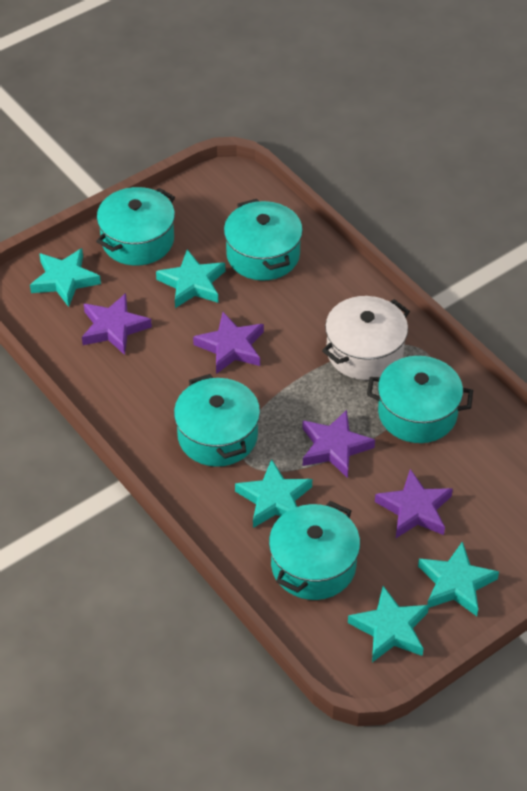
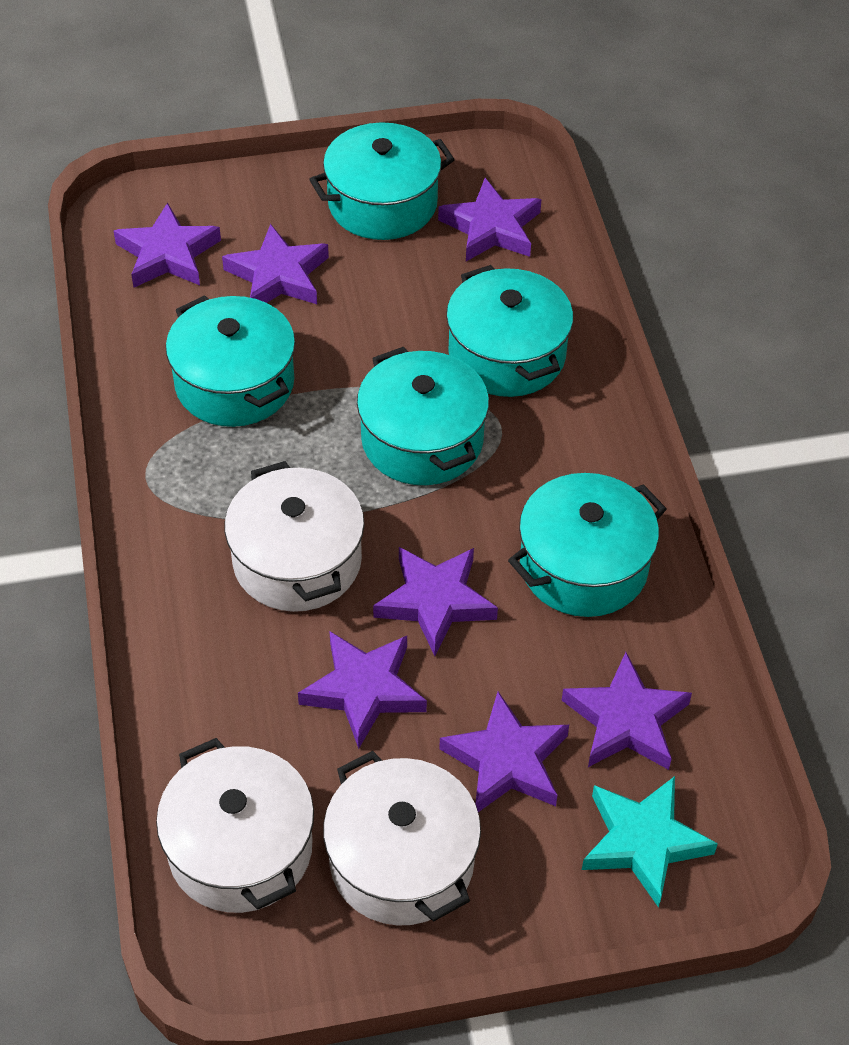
purple star: [82,293,152,355] [193,312,264,374] [302,410,375,478] [375,469,453,538] = 4 -> [114,203,221,288] [222,224,329,304] [298,631,427,749] [373,547,498,656] [438,178,542,261] [439,692,569,812] [562,652,692,770] = 7
turquoise star: [30,248,101,307] [156,250,225,308] [235,459,312,528] [348,586,429,662] [418,541,499,616] = 5 -> [582,776,718,908] = 1
white pot: [322,296,410,380] = 1 -> [156,738,314,913] [224,461,364,612] [323,751,481,926] = 3

